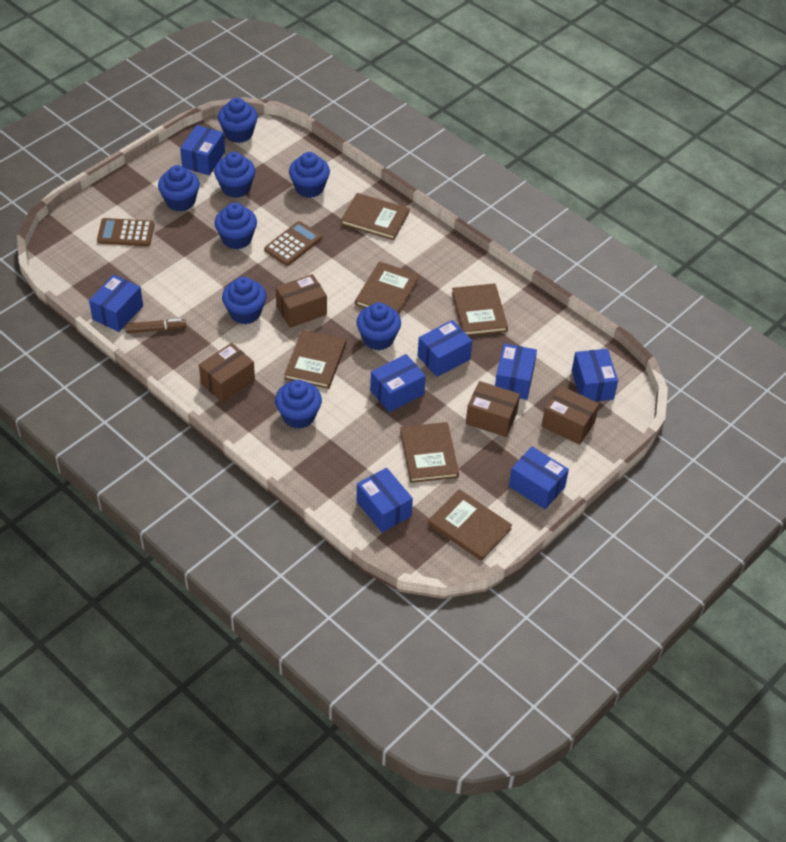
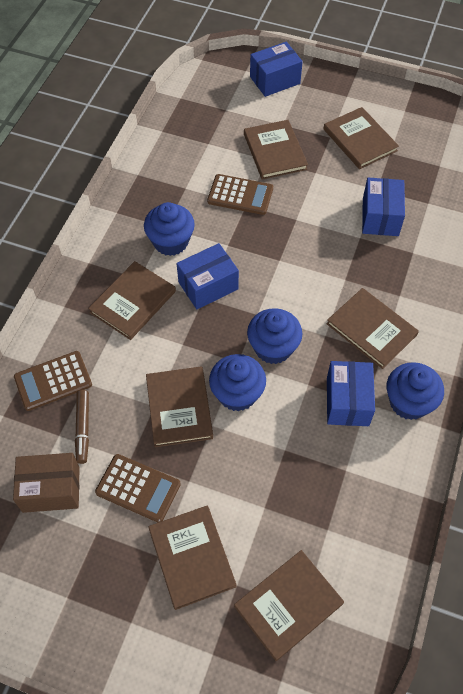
blue box: [89,275,143,332] [180,125,225,175] [357,468,413,533] [370,354,426,412] [418,320,472,377] [495,343,537,400] [509,447,569,509] [572,349,618,402] = 8 -> [176,243,239,309] [250,42,303,97] [327,361,375,426] [362,178,405,236] = 4
blue cupcake: [158,165,200,212] [214,152,256,198] [215,203,257,249] [218,98,258,143] [222,277,266,324] [275,380,322,429] [289,152,330,198] [357,302,401,350] = 8 -> [144,202,195,256] [209,354,266,411] [247,308,302,364] [386,362,444,420] = 4
brown book: [284,330,346,389] [341,193,409,240] [355,261,419,314] [400,422,459,483] [428,489,512,561] [452,283,508,336] = 6 -> [88,261,176,340] [146,366,213,447] [148,505,237,610] [234,550,344,661] [244,120,308,180] [324,107,399,169] [327,288,419,369] = 7
brown box: [199,343,255,403] [275,274,327,328] [466,381,520,437] [542,386,599,445] = 4 -> [13,453,80,513] = 1
brown calculator: [97,218,154,246] [264,221,322,266] = 2 -> [14,351,92,411] [95,454,181,523] [207,174,273,215] = 3

